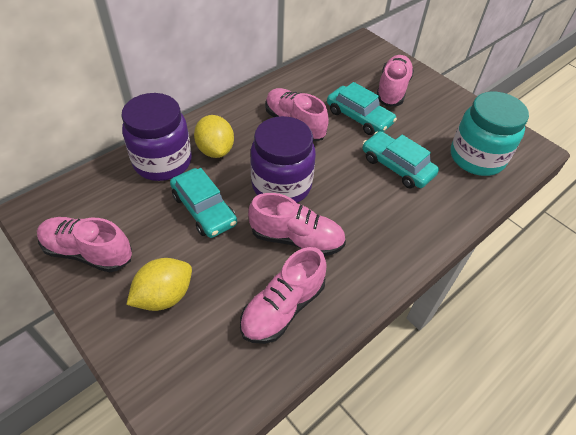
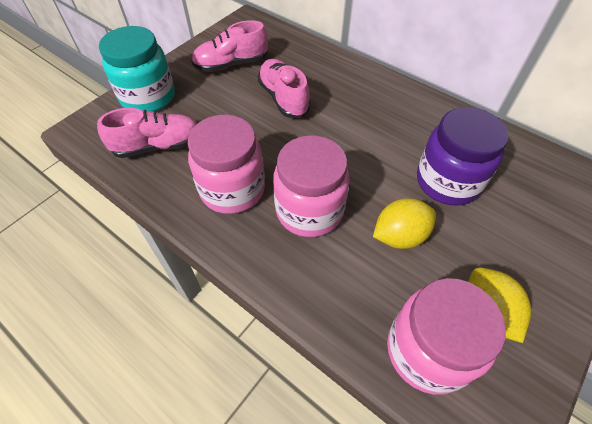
pink jar: none = 0 -> [188,114,265,214] [273,135,350,237] [387,278,506,395] = 3
pink shoe: [37,217,132,272] [240,247,327,344] [248,193,346,256] [265,88,329,142] [377,55,414,107] = 5 -> [97,108,197,158] [191,20,268,72] [258,59,311,118] = 3
purple jar: [121,93,192,181] [250,116,316,203] = 2 -> [417,107,509,206] = 1
turquoise car: [170,168,237,238] [327,82,397,135] [362,131,439,188] = 3 -> none = 0

